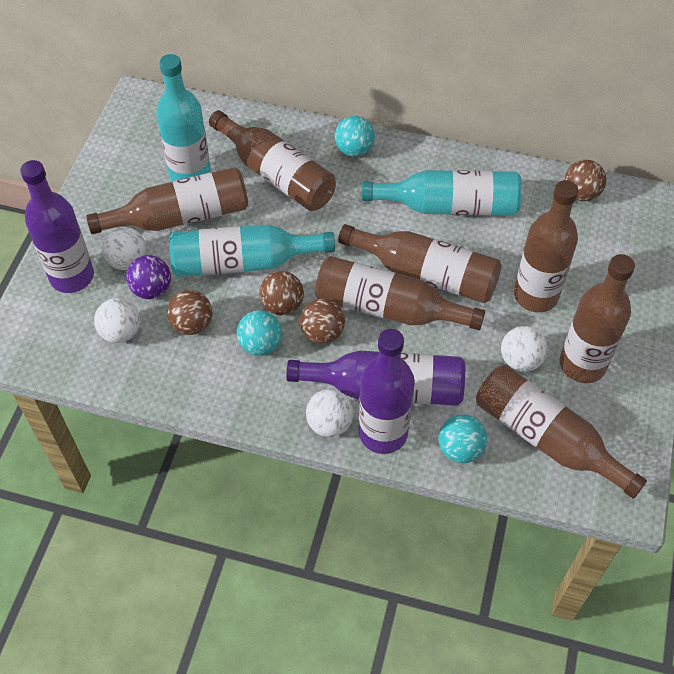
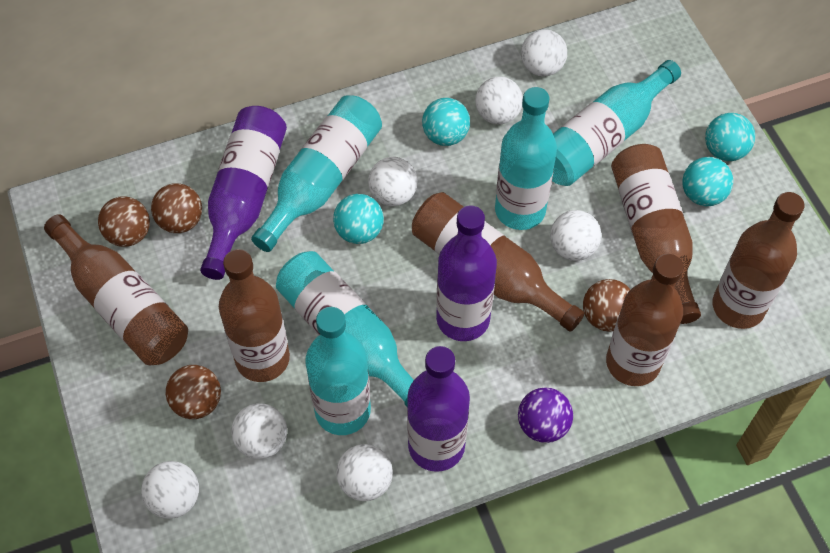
brown bottle: [86,167,248,234] [209,110,336,211] [315,256,485,330] [338,224,502,303] [476,365,647,499] [514,180,578,312] [560,254,635,383] = 7 -> [44,214,188,365] [219,249,290,382] [412,192,584,332] [606,254,684,386] [611,144,701,324] [713,192,805,329] = 6
turquoise ball: [237,310,282,356] [335,116,375,157] [438,414,487,463] = 3 -> [333,194,384,244] [422,98,470,146] [682,157,733,206] [705,113,755,161] = 4
turquoise bottle: [156,54,211,182] [169,225,335,277] [362,170,522,216] = 3 -> [251,95,382,252] [276,251,414,408] [305,307,371,435] [495,87,557,230] [552,60,681,186] = 5
white ball: [94,298,140,343] [102,227,146,270] [306,389,354,437] [501,326,548,372] = 4 -> [141,461,199,519] [231,403,287,459] [336,444,393,501] [368,157,418,206] [475,76,523,124] [521,29,567,77] [550,210,601,261] = 7

